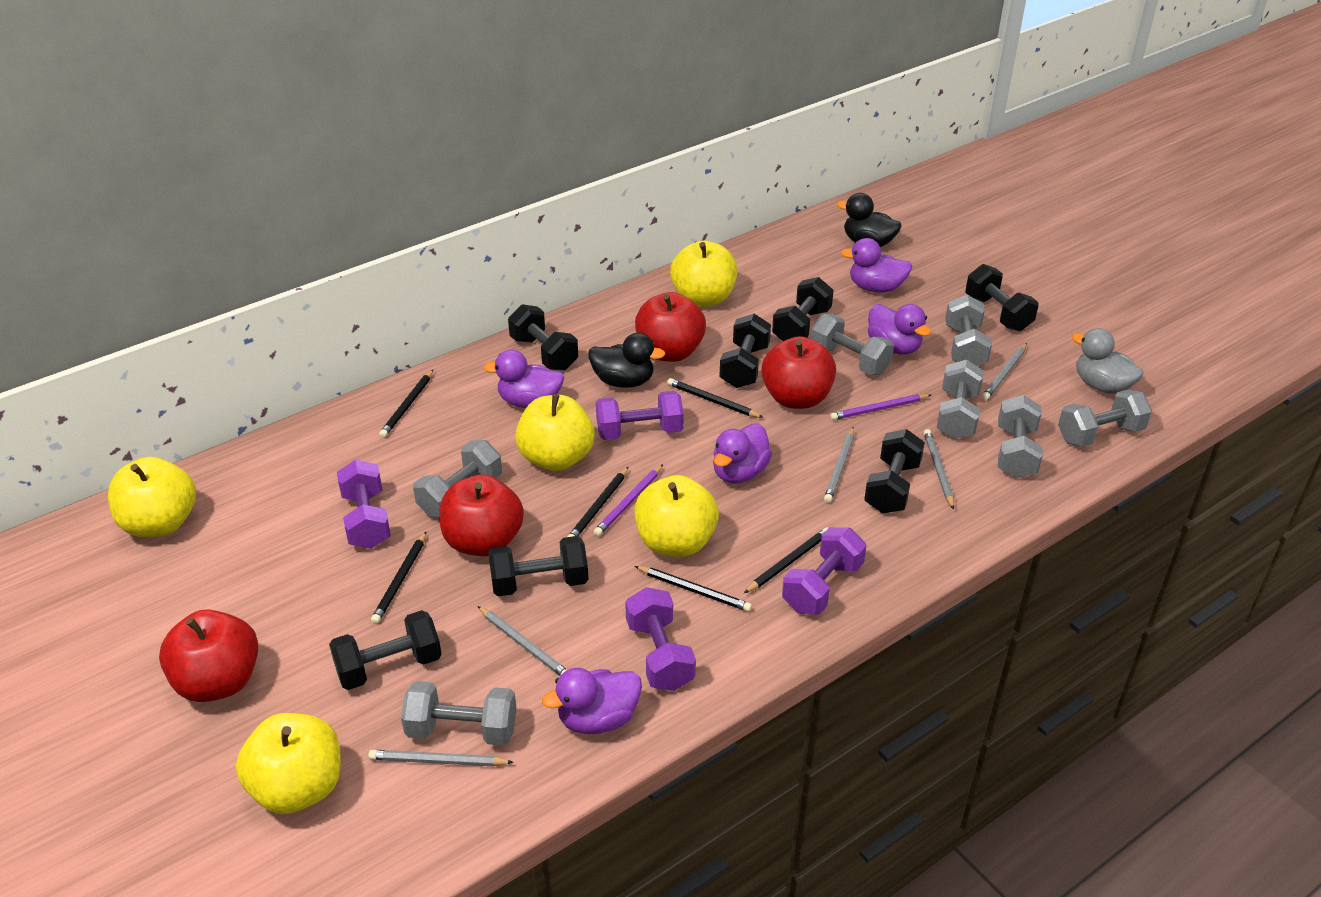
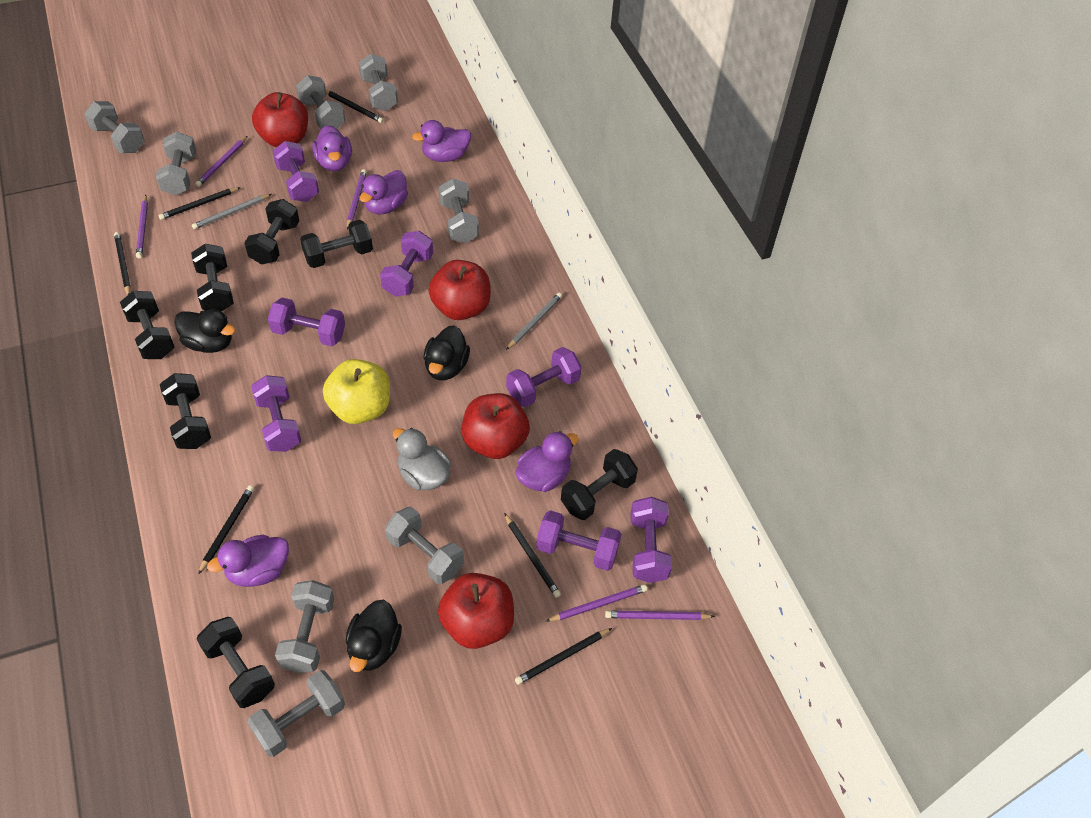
black duck: [588,333,665,388] [837,193,902,247] = 2 -> [174,309,236,353] [346,599,402,672] [424,325,470,380] = 3
grey dumbbell: [401,681,516,746] [413,440,502,517] [811,314,894,375] [937,360,984,439] [945,295,992,366] [998,395,1043,479] [1058,390,1152,447] = 7 -> [85,101,145,153] [156,132,196,196] [248,670,345,757] [275,580,334,673] [296,75,345,129] [359,54,398,111] [385,507,464,584] [439,179,479,243] = 8
grey pencil: [368,750,514,766] [477,606,567,676] [824,427,854,503] [924,429,954,510] [982,343,1027,400] = 5 -> [192,194,271,229] [506,293,562,350] = 2
purple dumbbell: [337,459,391,549] [596,391,684,440] [625,587,696,691] [782,527,867,614] = 4 -> [251,375,301,452] [268,298,345,346] [273,141,319,202] [380,231,433,297] [506,347,582,407] [536,510,622,571] [631,497,672,583] = 7
purple pencil: [594,464,663,536] [830,394,931,420] = 2 -> [136,195,148,258] [195,136,248,187] [347,169,367,230] [545,584,647,622] [605,610,715,620] = 5
yellow apple: [108,457,196,537] [236,713,341,814] [515,394,595,471] [635,475,719,557] [670,241,738,307] = 5 -> [323,359,390,424] = 1

